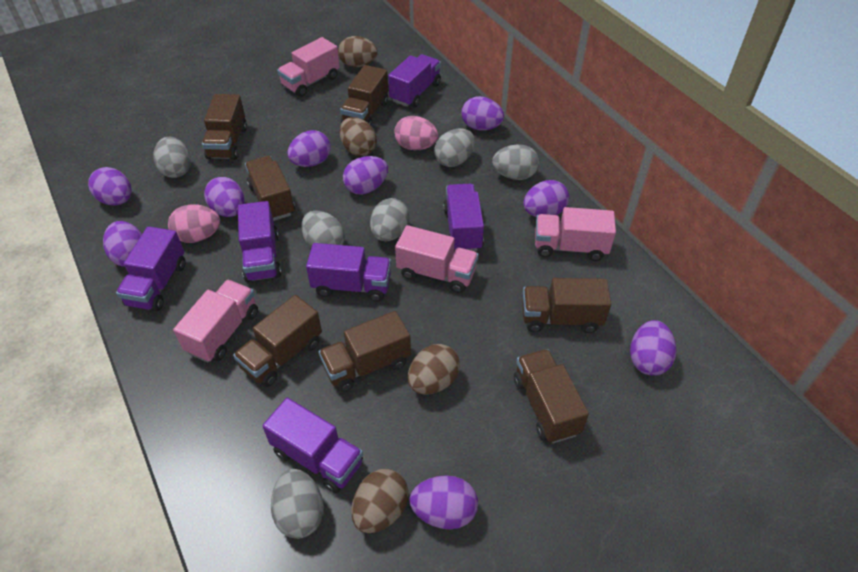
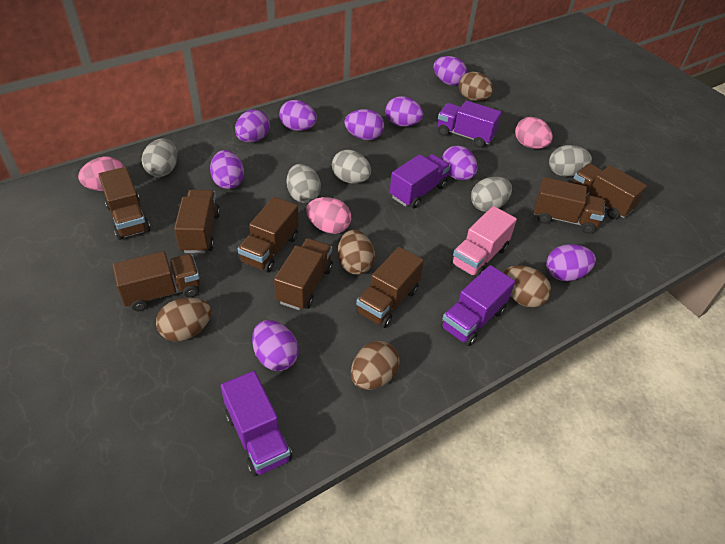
brown egg: [338,36,378,67] [340,117,377,156] [351,469,409,533] [408,344,460,395] = 4 -> [156,297,211,342] [338,230,375,275] [351,341,400,390] [459,72,493,101] [503,265,551,308] = 5
brown truck: [202,94,247,160] [233,295,322,387] [245,156,295,221] [318,311,411,392] [340,65,388,126] [514,349,589,443] [522,278,611,333] = 7 -> [98,167,150,240] [112,251,200,311] [174,190,220,253] [238,197,299,273] [274,238,333,310] [356,247,424,328] [534,177,605,234] [573,164,647,219] = 8
grey egg: [153,137,191,178] [271,469,324,539] [301,210,345,248] [370,198,410,241] [435,129,475,167] [492,144,539,180] = 6 -> [142,138,177,177] [287,164,321,203] [332,150,371,184] [471,177,512,212] [549,145,592,177] = 5
pink egg: [168,204,220,243] [394,116,438,150] = 2 -> [78,157,124,191] [306,197,351,234] [515,117,553,149] = 3
pink truck: [173,280,258,362] [277,37,340,97] [395,225,479,293] [535,207,616,261] = 4 -> [451,206,517,278] = 1
purple truck: [116,226,185,311] [238,201,281,282] [263,398,363,493] [306,243,391,302] [388,54,441,107] [443,184,484,251] = 6 -> [220,371,292,477] [390,154,450,208] [438,101,501,148] [440,265,515,346] = 4

